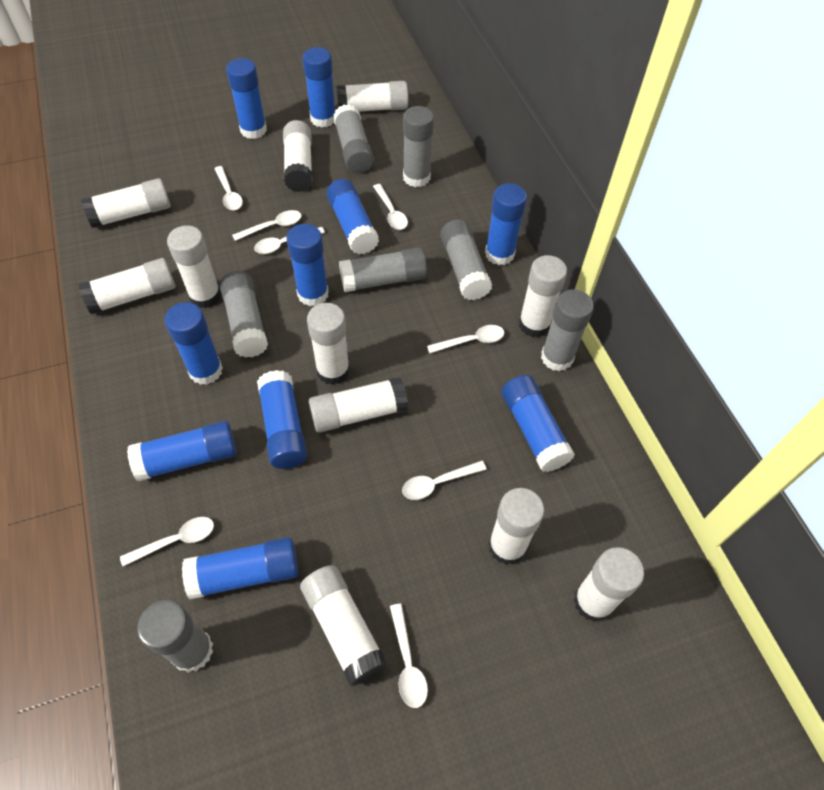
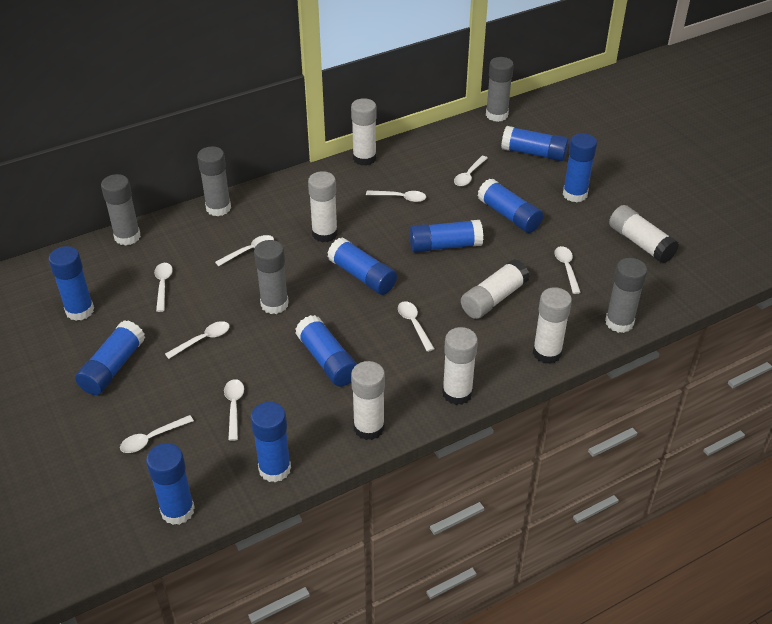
grey glue stick: [137,600,213,672] [220,271,268,358] [333,104,374,173] [339,248,427,292] [403,106,434,187] [440,219,492,300] [541,290,594,371] = 7 -> [101,174,141,246] [197,146,231,216] [254,240,289,314] [486,57,514,122] [605,258,647,333] = 5
white glue stick: [78,258,175,314] [81,178,171,228] [167,225,221,309] [283,120,313,192] [300,565,388,686] [307,303,350,385] [309,377,408,433] [336,81,408,112] [488,488,544,565] [519,255,567,337] [574,547,644,622] = 11 -> [308,171,338,242] [351,98,377,166] [351,361,385,440] [442,327,478,405] [461,259,530,319] [533,287,572,364] [609,205,679,263] = 7
white spoon: [120,517,214,567] [214,166,243,210] [232,210,301,241] [254,227,325,254] [373,184,408,230] [390,603,428,708] [402,461,487,500] [427,325,504,353] = 8 -> [120,415,194,453] [154,263,173,312] [165,321,230,359] [215,235,274,266] [224,379,244,441] [366,190,426,202] [398,301,434,352] [454,156,488,186] [554,246,581,294] = 9

